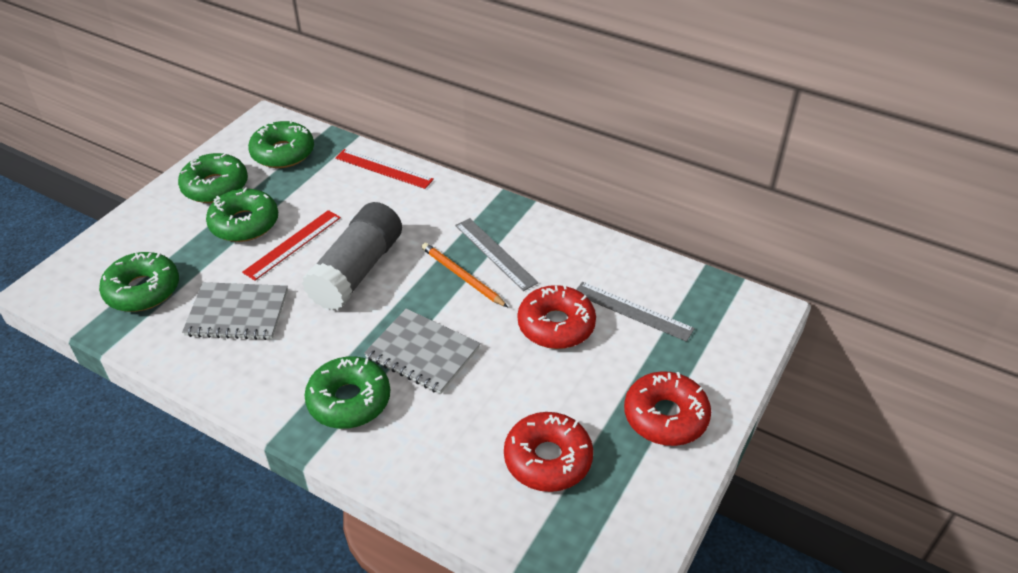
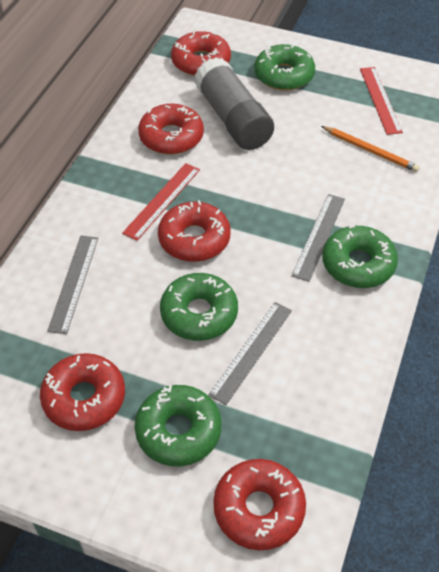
green donut: [99,252,179,312] [178,153,248,203] [206,188,278,242] [248,120,314,168] [305,356,390,429] = 5 -> [134,385,221,466] [160,273,238,341] [254,44,315,91] [322,225,398,288] = 4
grey notebook: [182,282,288,340] [364,309,481,394] = 2 -> none = 0
grey ruler: [455,218,538,291] [576,282,695,342] = 2 -> [47,235,98,334] [208,302,292,405] [291,194,345,282] = 3
red donut: [504,412,593,492] [518,284,596,349] [624,371,711,446] = 3 -> [40,353,125,431] [138,104,204,155] [158,200,231,262] [171,31,231,76] [213,459,306,550] = 5

